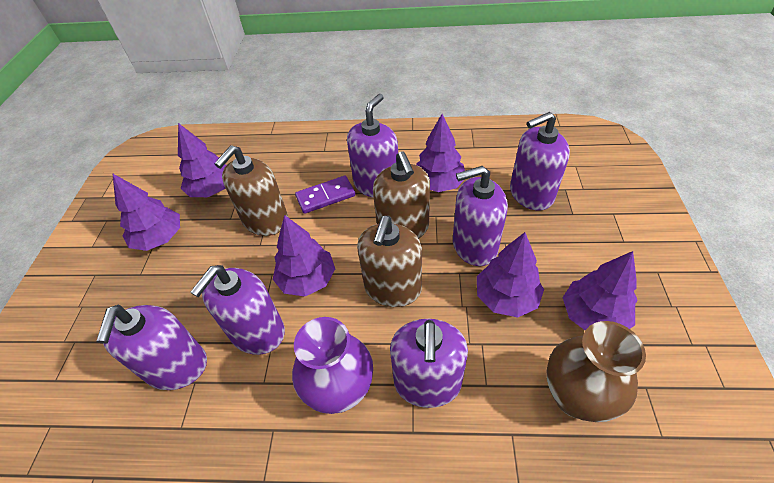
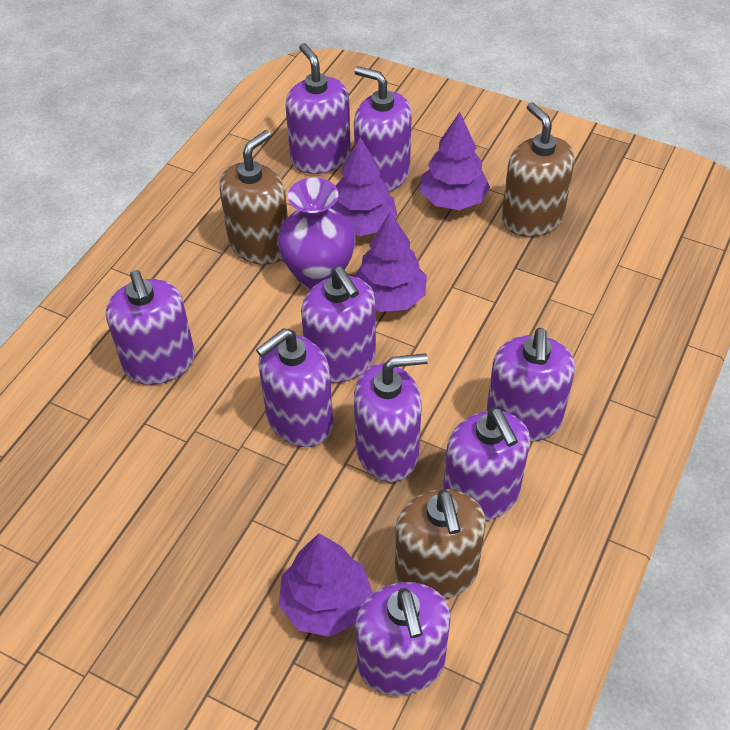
brown vase: [547,321,646,422] = 1 -> none = 0
purple domino: [295,176,355,214] = 1 -> none = 0
purple soap dispenser: [96,305,207,390] [190,265,285,355] [347,94,398,198] [390,319,468,408] [453,166,508,266] [510,112,570,211] = 6 -> [106,270,195,385] [256,328,333,447] [286,43,351,174] [301,267,376,383] [354,66,412,192] [354,353,428,482] [355,582,451,696] [443,408,530,521] [486,328,575,442] = 9
purple tree: [112,173,180,251] [178,123,226,197] [273,215,335,297] [416,114,465,192] [477,232,544,318] [563,251,637,330] = 6 -> [279,533,373,637] [331,137,397,236] [354,211,427,312] [420,112,490,210] = 4

